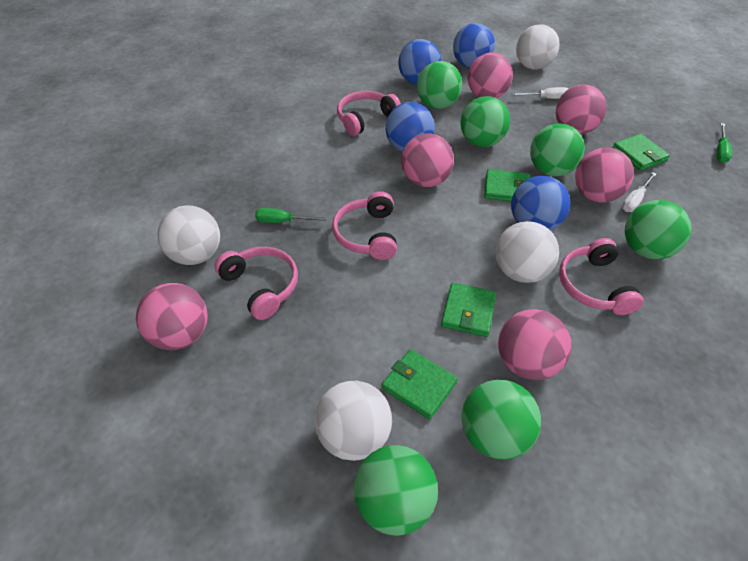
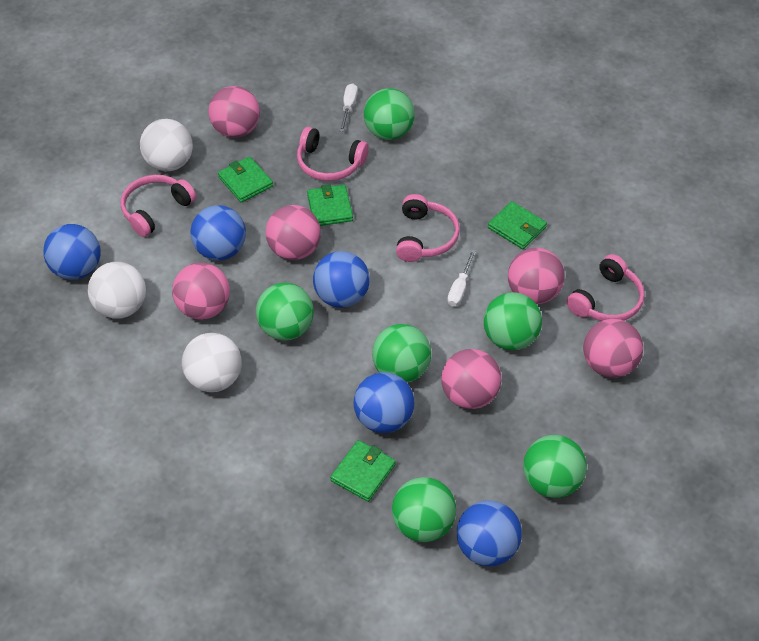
blue ball: [385,102,435,152] [398,39,441,85] [453,23,495,68] [511,176,570,231] = 4 -> [43,224,101,280] [190,205,246,260] [313,251,370,308] [354,372,414,433] [457,500,522,567] = 5
green screwdriver: [255,208,327,223] [716,123,732,163] = 2 -> none = 0
white ball: [157,205,220,265] [314,381,392,461] [495,221,559,283] [516,24,559,70] = 4 -> [88,262,146,319] [140,119,193,172] [182,333,242,392] = 3

